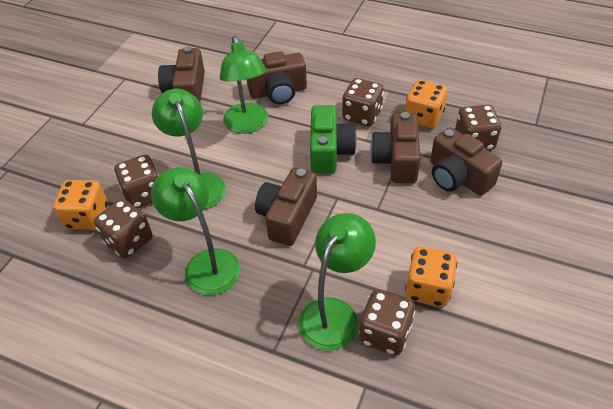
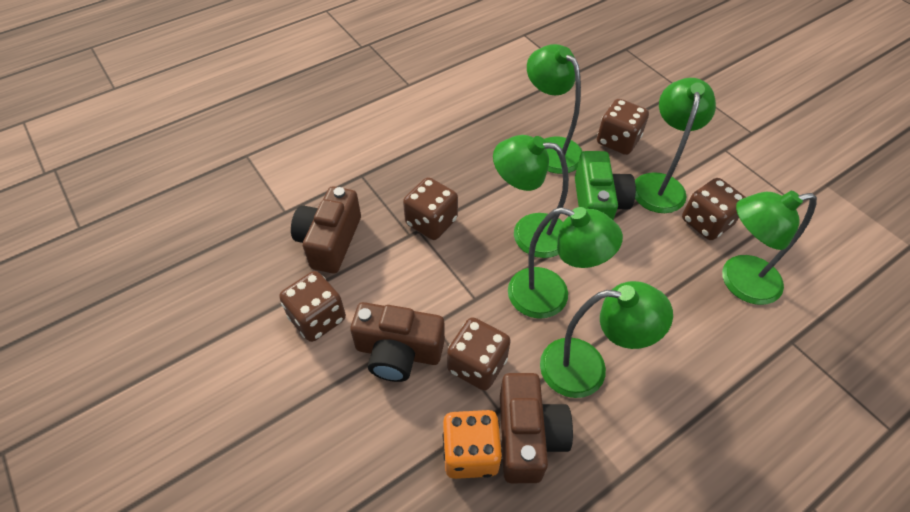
brown camera: [158,47,205,102] [247,51,307,104] [255,168,317,246] [370,112,421,183] [430,127,502,196] = 5 -> [291,186,361,274] [350,302,445,382] [500,373,573,483] = 3
green lamp: [151,167,240,295] [152,89,226,210] [220,36,268,134] [299,213,376,351] = 4 -> [493,135,569,258] [508,207,623,319] [527,44,583,174] [540,281,673,398] [635,78,716,213] [722,191,817,305] = 6
orange dice: [54,180,108,230] [405,80,448,129] [405,247,457,307] = 3 -> [443,410,503,479] = 1

